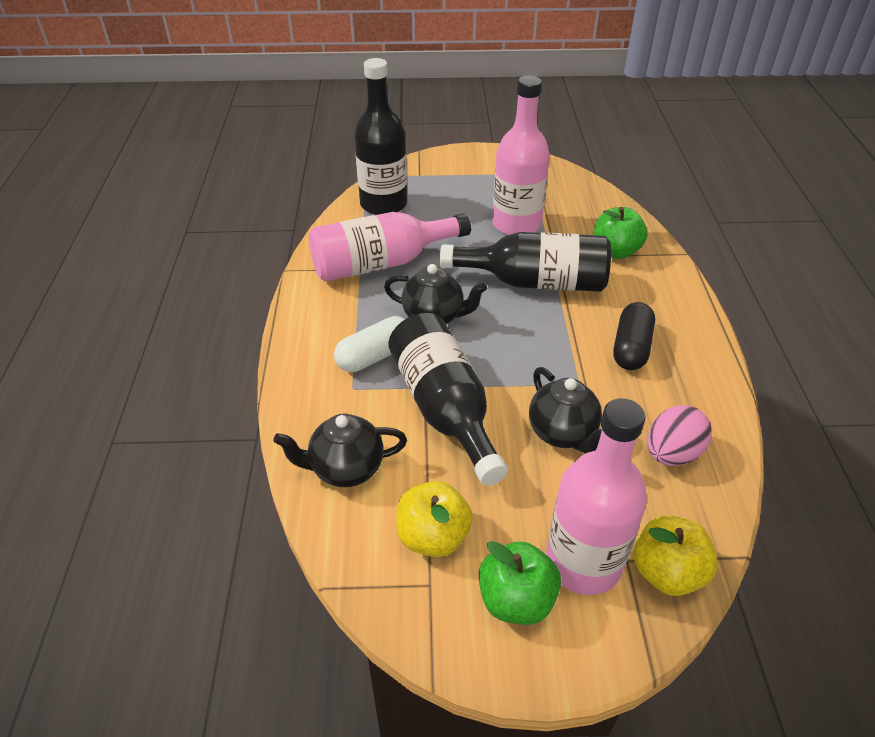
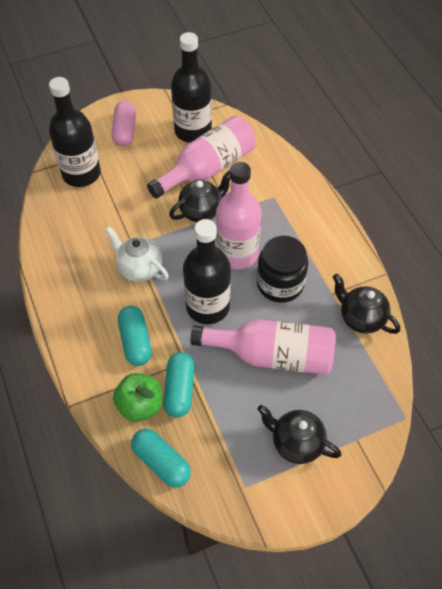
black capsule: [613,302,655,370] = 1 -> none = 0
black jar: none = 0 -> [257,236,308,303] = 1
green apple: [479,541,561,625] [593,207,647,259] = 2 -> [113,373,162,422] = 1
pink capsule: none = 0 -> [112,101,136,146] = 1
pink egg: [648,405,712,466] = 1 -> none = 0
turquoise capsule: none = 0 -> [118,306,152,366] [131,429,191,488] [163,352,194,417] = 3
white capsule: [334,316,405,372] = 1 -> none = 0
white teapot: none = 0 -> [105,226,169,282] = 1
yellow apple: [396,481,473,557] [634,516,718,596] = 2 -> none = 0

